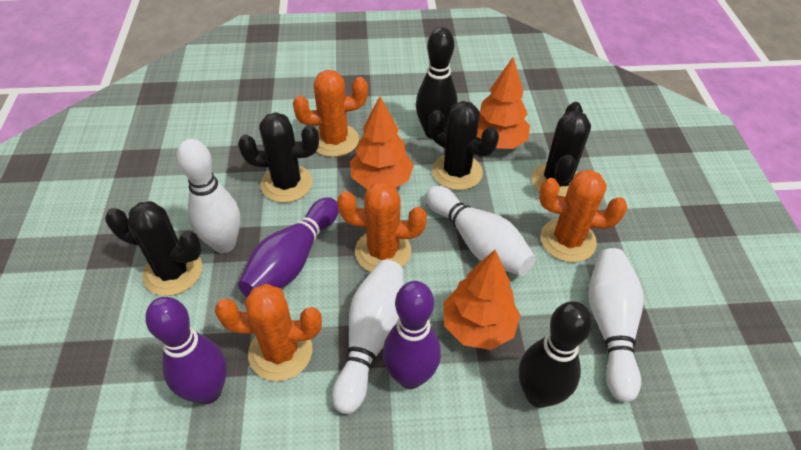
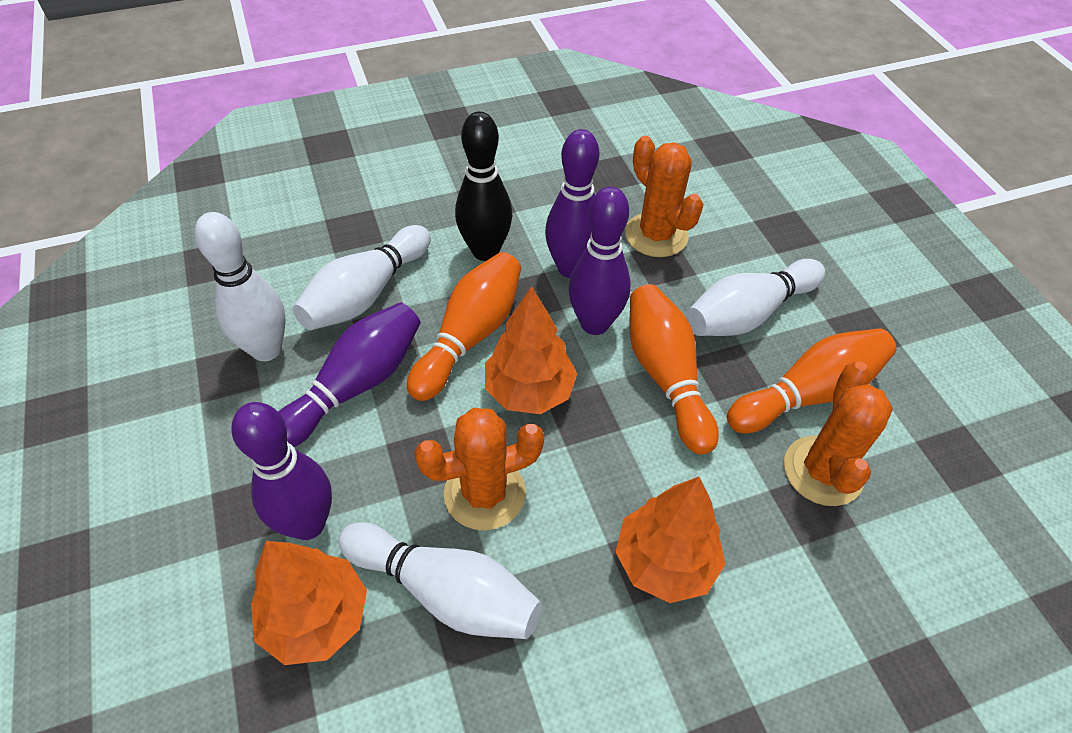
black bowling pin: [416,27,458,139] [519,301,592,408] = 2 -> [455,112,512,261] = 1
black cactus: [105,201,202,296] [238,112,319,203] [429,101,499,190] [532,102,591,197] = 4 -> none = 0
orange bowling pin: none = 0 -> [407,252,521,401] [629,284,719,455] [727,328,896,433] = 3
orange cactus: [215,284,322,381] [293,70,368,157] [337,181,427,272] [539,170,627,262] = 4 -> [414,408,544,530] [625,136,704,257] [784,361,893,506] = 3
purple bowling pin: [145,297,227,404] [238,197,339,297] [383,281,441,389] = 3 -> [231,402,332,540] [278,302,421,447] [545,129,600,278] [569,187,631,335] = 4

